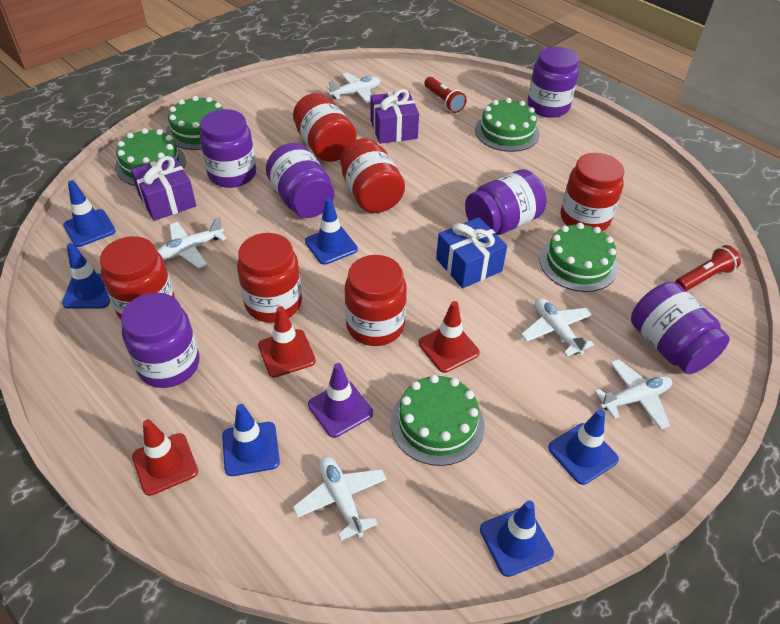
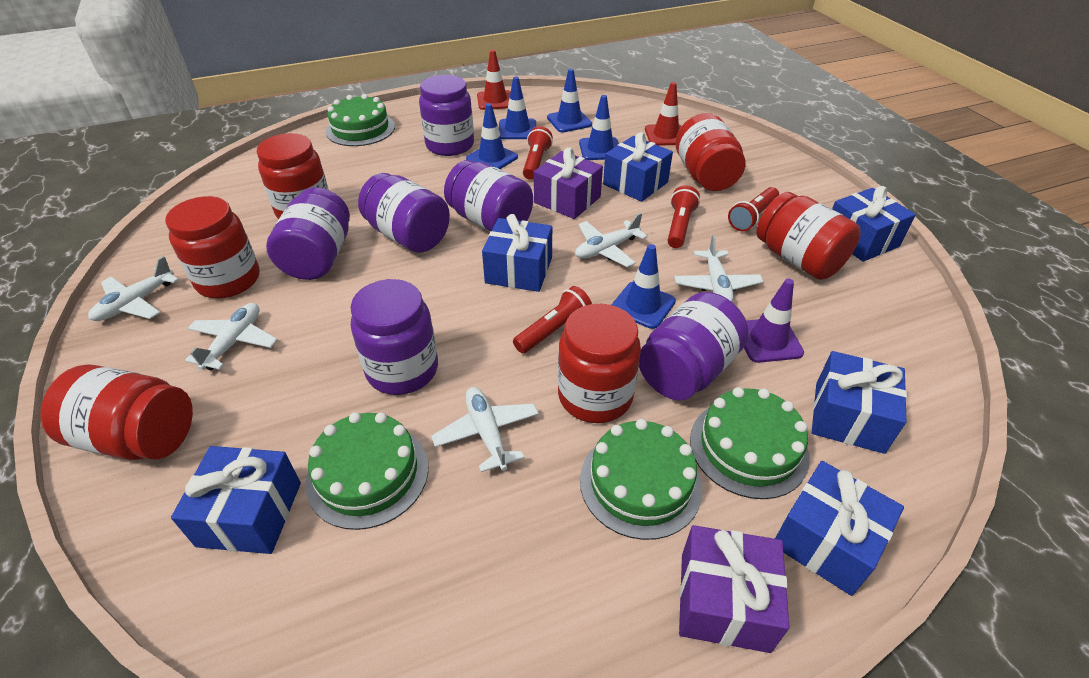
blue gift: [436,217,507,288] = 1 -> [171,446,301,554] [482,214,552,292] [603,132,673,202] [775,461,904,596] [812,351,907,454] [832,186,916,262] = 6
blue traffic cone: [62,243,110,309] [63,180,116,247] [222,404,280,476] [305,198,358,265] [480,500,554,577] [548,409,619,485] = 6 -> [466,103,518,169] [499,77,536,139] [547,69,592,132] [579,95,619,160] [611,244,676,329] = 5
green cake: [115,128,186,186] [166,96,223,150] [391,375,485,466] [475,98,540,152] [540,223,618,292] = 5 -> [305,412,428,530] [326,94,395,146] [580,419,702,540] [690,387,809,499] = 4
red flashlight: [425,77,467,113] [675,245,741,291] = 2 -> [513,286,592,353] [523,126,553,180] [668,186,700,248] [728,187,779,231] = 4
red traffic cone: [132,419,198,496] [258,306,316,377] [418,301,480,373] = 3 -> [477,50,511,110] [645,82,681,146] = 2

